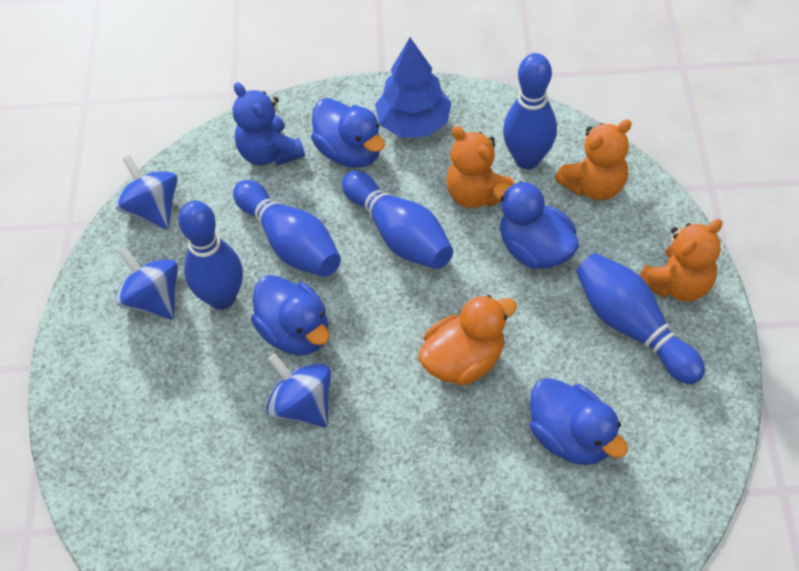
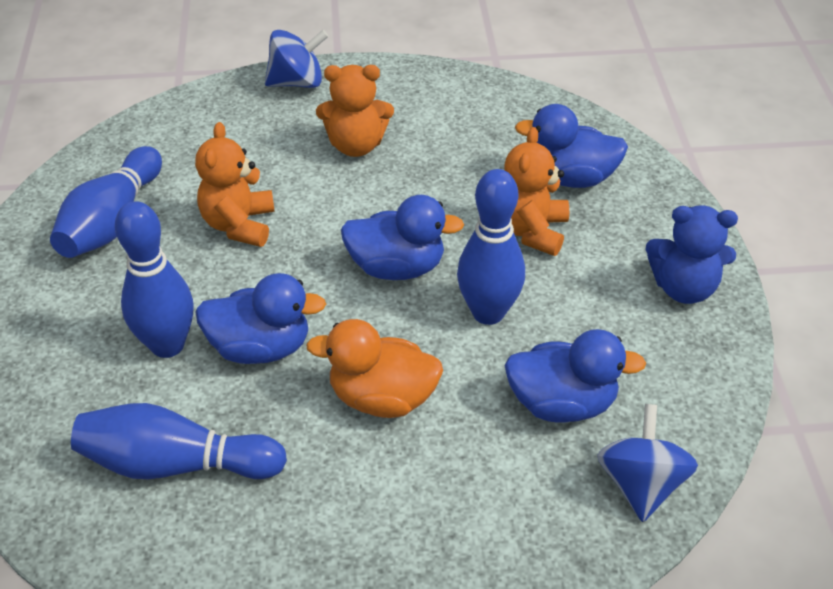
blue bowling pin: [178,201,243,310] [233,180,341,277] [342,171,453,269] [503,53,557,169] [576,253,705,384] = 5 -> [50,146,162,258] [71,403,287,479] [115,201,194,358] [457,169,525,325] = 4
blue spinning top: [115,155,177,229] [115,247,178,320] [266,353,331,428] = 3 -> [265,30,328,88] [597,404,698,522] = 2
blue tree: [375,38,451,138] = 1 -> none = 0

